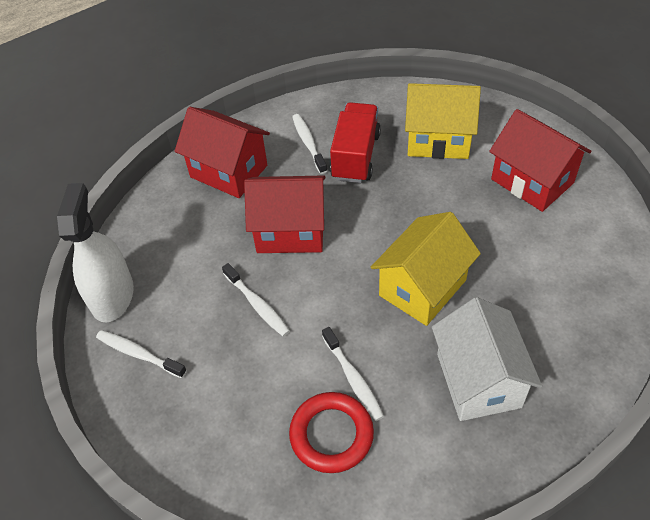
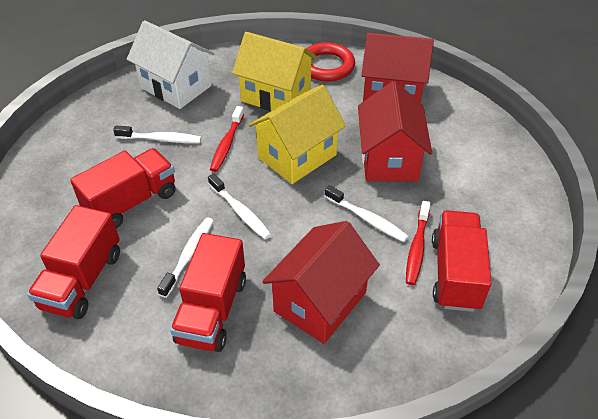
red toothbrush: none = 0 -> [210,106,244,172] [406,201,430,285] = 2
red truck: [330,102,381,183] = 1 -> [27,205,120,319] [70,148,176,228] [170,233,246,352] [432,210,491,312] = 4
white spray bottle: [57,183,134,322] = 1 -> none = 0

